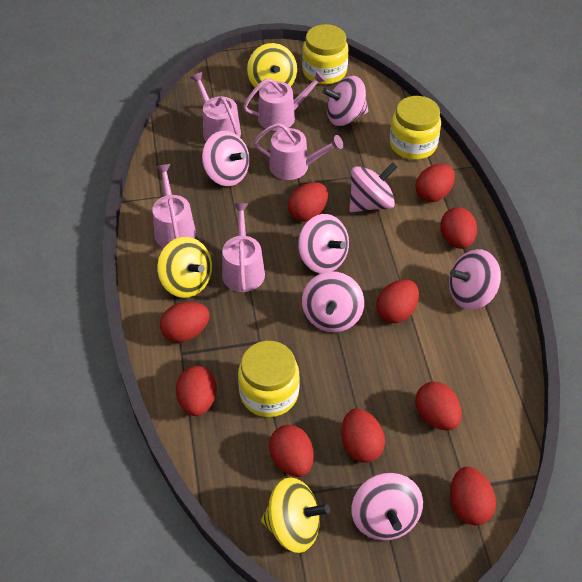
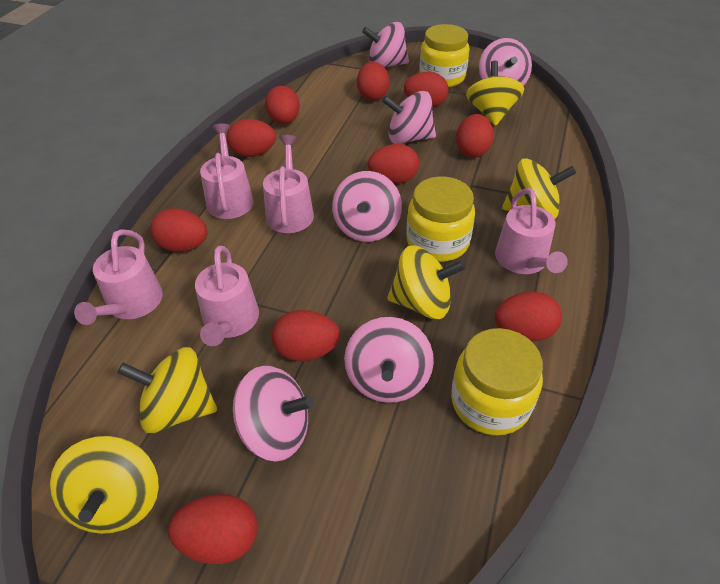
pink spinning top: [202,131,250,186] [298,214,349,274] [302,271,364,332] [322,76,368,126] [349,162,397,212] [351,473,423,540] [449,249,501,310] = 7 -> [233,366,314,461] [332,171,402,242] [344,317,434,403] [362,22,409,68] [382,91,436,144] [479,38,532,86] = 6
yellow spinning top: [157,237,212,298] [247,43,297,91] [261,477,330,553] = 3 -> [50,436,159,534] [117,347,217,433] [387,245,466,319] [466,61,524,126] [502,158,576,219] = 5

